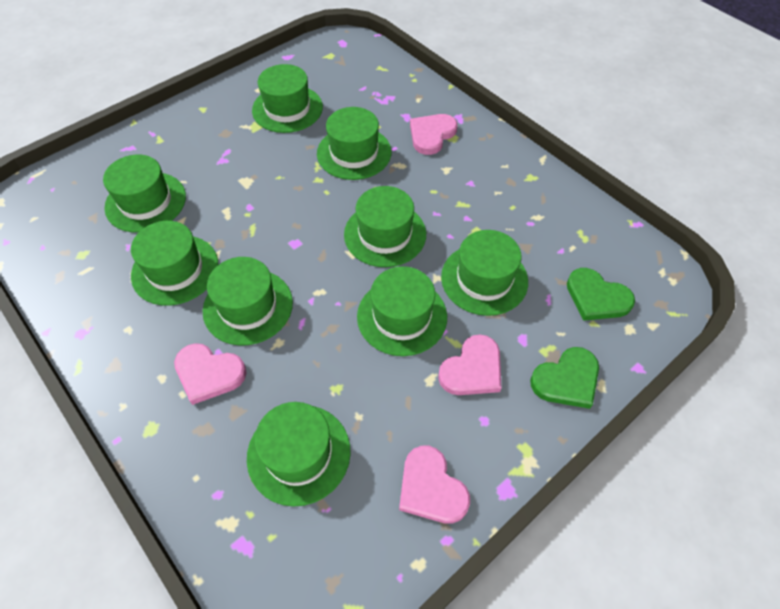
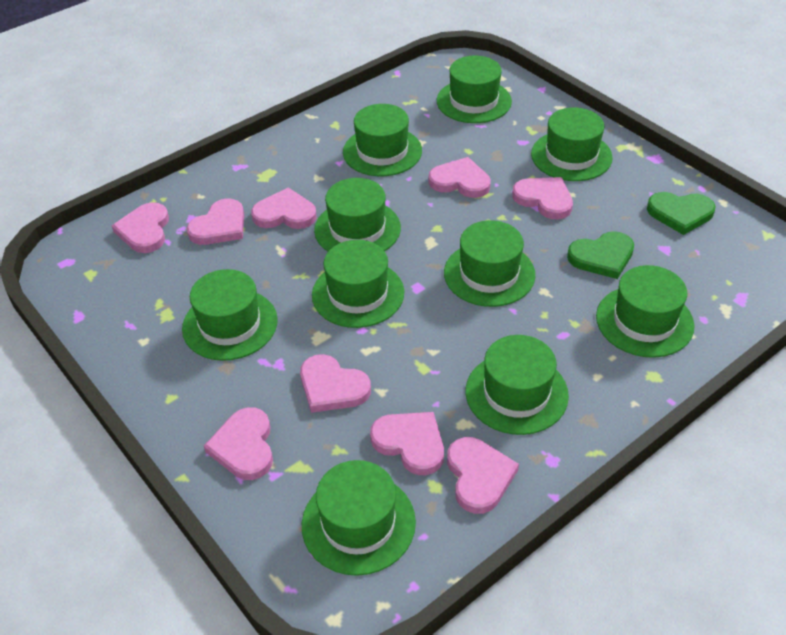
green hat: [103,154,186,233] [131,221,218,306] [203,257,293,346] [247,402,351,507] [252,64,323,133] [317,107,391,180] [344,186,426,267] [357,266,447,356] [441,230,528,316] = 9 -> [182,269,278,361] [302,460,416,576] [312,240,404,328] [314,178,401,251] [343,104,422,176] [437,56,512,123] [444,220,535,307] [466,335,569,435] [531,107,613,181] [596,265,694,358] = 10
pink heart: [174,343,247,405] [399,446,470,524] [410,114,458,155] [438,334,502,395] = 4 -> [112,202,169,253] [187,198,244,245] [204,407,273,480] [251,188,317,229] [300,354,371,413] [370,412,444,475] [428,157,491,198] [447,437,519,514] [512,177,573,219] = 9

